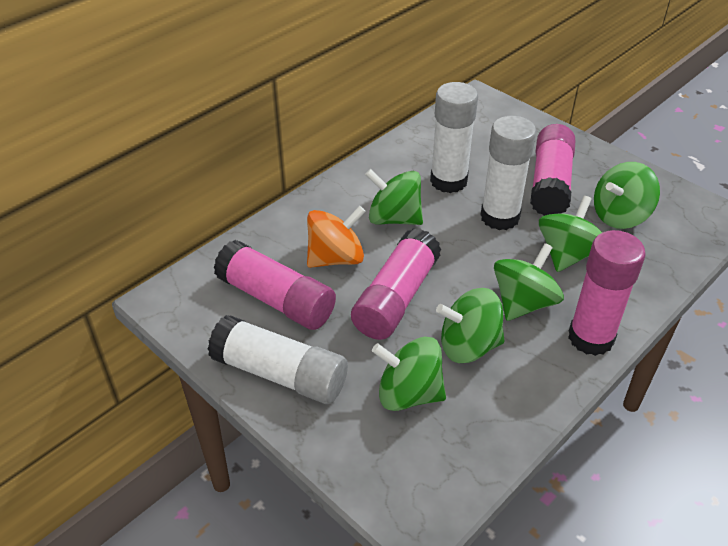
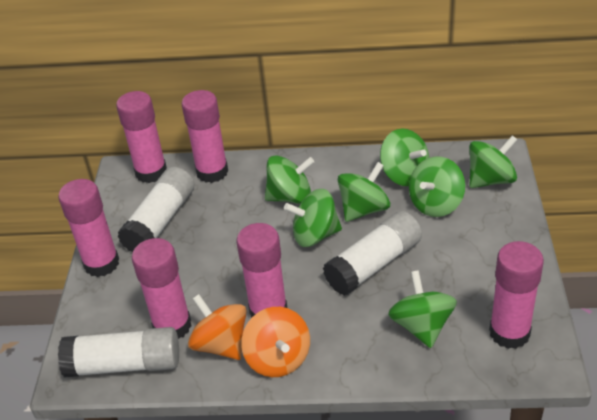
green spinning top: [365,169,423,225] [372,337,446,411] [436,288,505,363] [494,243,564,321] [539,196,602,272] [594,162,660,229] = 6 -> [265,155,314,204] [284,189,342,247] [338,162,390,222] [380,129,429,186] [388,270,457,348] [409,156,465,217] [469,135,517,188] = 7
orange spinning top: [307,206,366,268] = 1 -> [188,294,246,360] [241,307,310,377] = 2
pink glue stick: [214,240,336,330] [351,228,441,340] [530,124,575,216] [568,230,646,356] = 4 -> [58,179,119,277] [116,91,167,183] [132,238,191,339] [181,90,228,183] [236,223,287,318] [489,241,544,349] = 6

